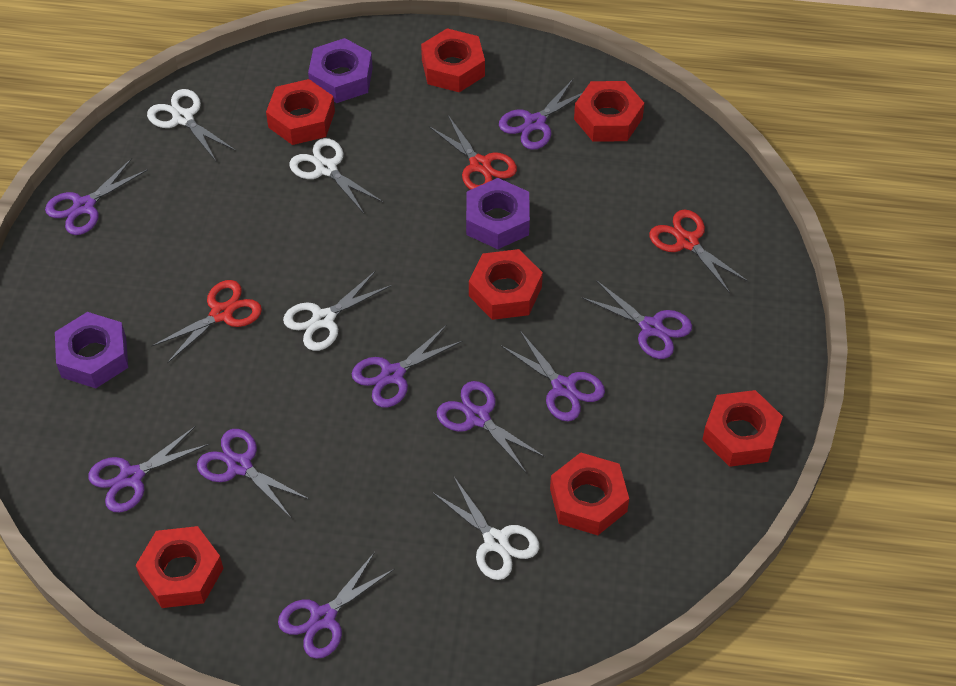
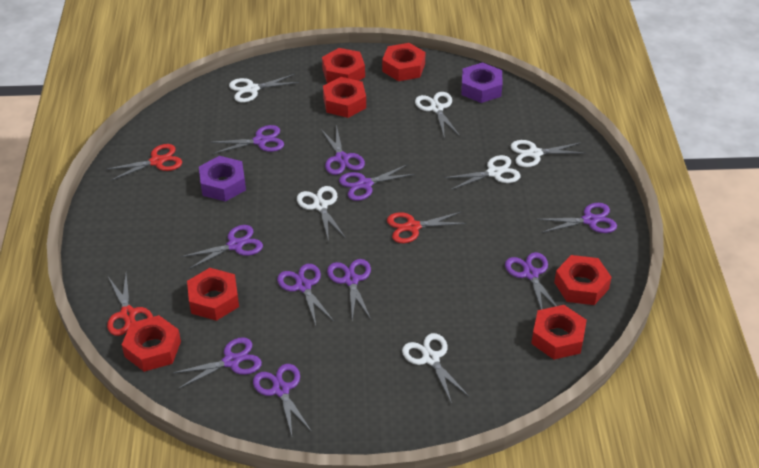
purple nut: [55,312,128,388] [308,38,373,103] [466,178,530,249] = 3 -> [199,156,246,202] [461,62,502,103] = 2
purple scissors: [45,158,148,235] [88,426,209,512] [197,429,310,518] [278,552,395,659] [352,325,463,407] [437,381,545,472] [499,79,582,150] [501,331,605,421] [581,280,692,359] = 9 -> [173,337,262,389] [181,225,263,270] [210,125,284,154] [253,364,312,436] [277,264,334,325] [321,125,365,175] [327,259,371,320] [339,164,415,201] [505,252,557,310] [537,203,617,233] = 10
white scissors: [147,89,236,161] [283,271,392,351] [289,138,383,214] [432,477,539,580] = 4 -> [229,74,299,102] [297,186,346,242] [402,333,470,404] [415,92,460,139] [444,155,521,190] [511,140,585,167] = 6

